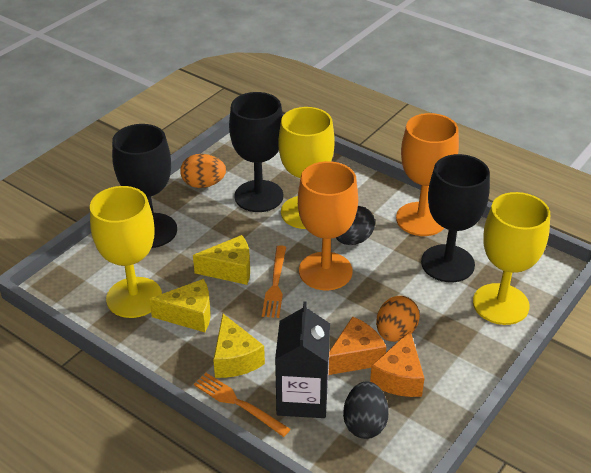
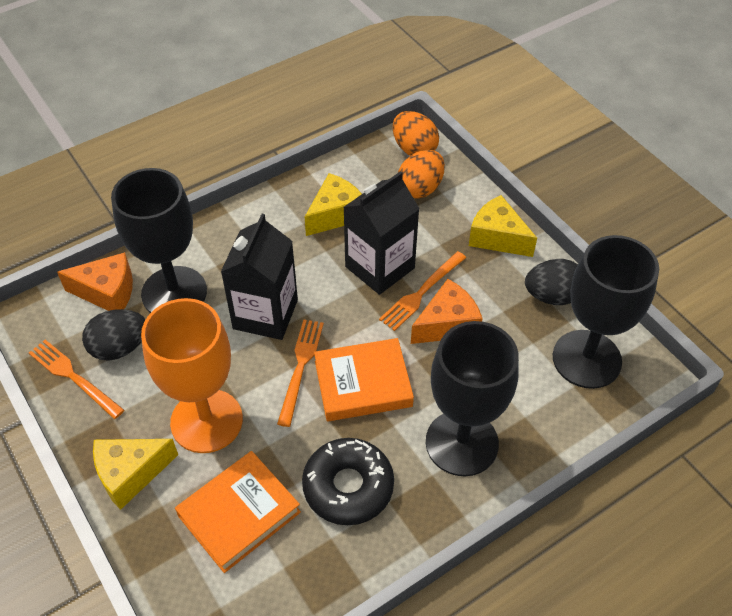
black carton: [275,301,330,418] = 1 -> [221,214,298,340] [343,171,420,295] = 2
black donut: none = 0 -> [302,438,394,525] = 1
orange book: none = 0 -> [175,451,301,573] [314,338,414,421] = 2
orange fork: [194,373,291,437] [262,246,286,318] = 2 -> [29,340,124,419] [277,320,324,427] [379,251,466,331] = 3
orange goblet: [298,161,358,290] [396,113,459,236] = 2 -> [141,298,243,453] = 1
yellow goblet: [90,186,162,318] [278,107,335,229] [473,192,550,325] = 3 -> none = 0

